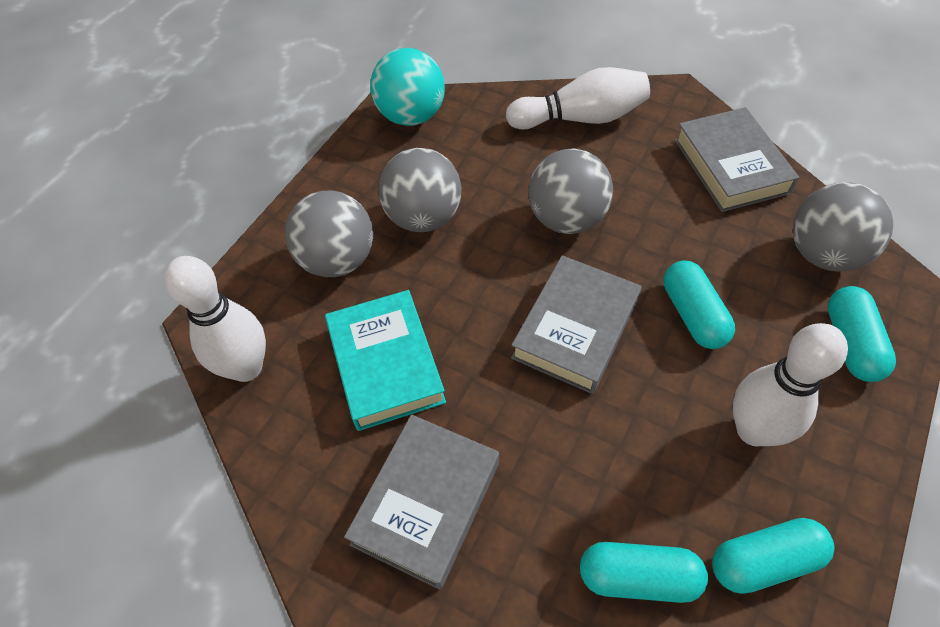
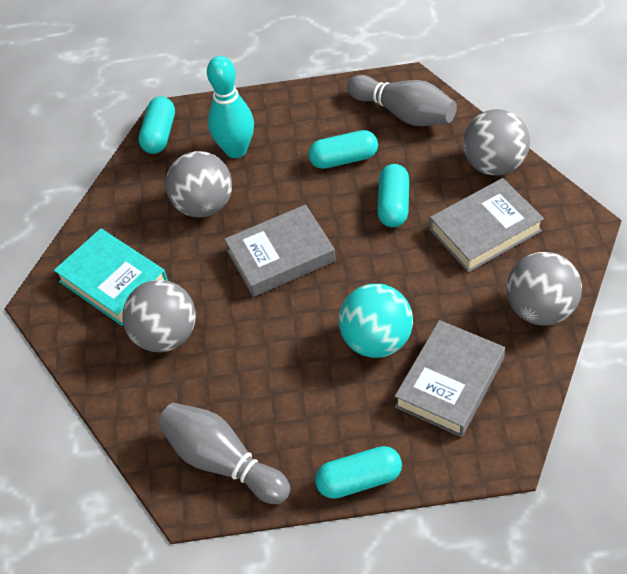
grey bowling pin: none = 0 -> [158,403,291,504] [347,75,457,126] = 2
turquoise bowling pin: none = 0 -> [207,56,254,158] = 1
white bowling pin: [164,256,266,382] [506,67,650,130] [733,323,848,447] = 3 -> none = 0

